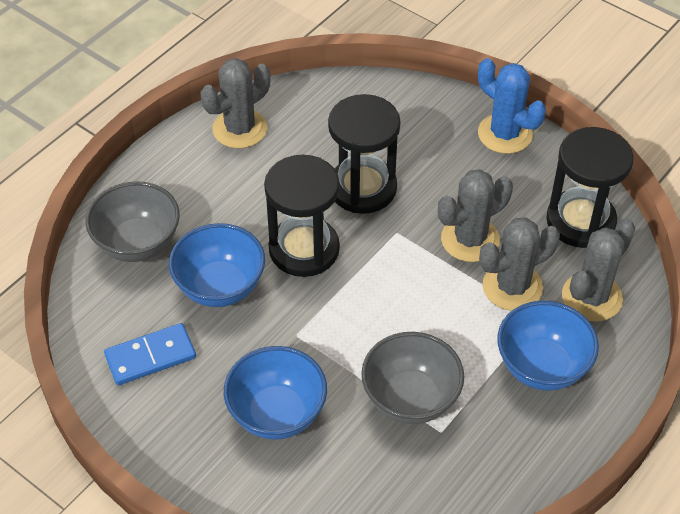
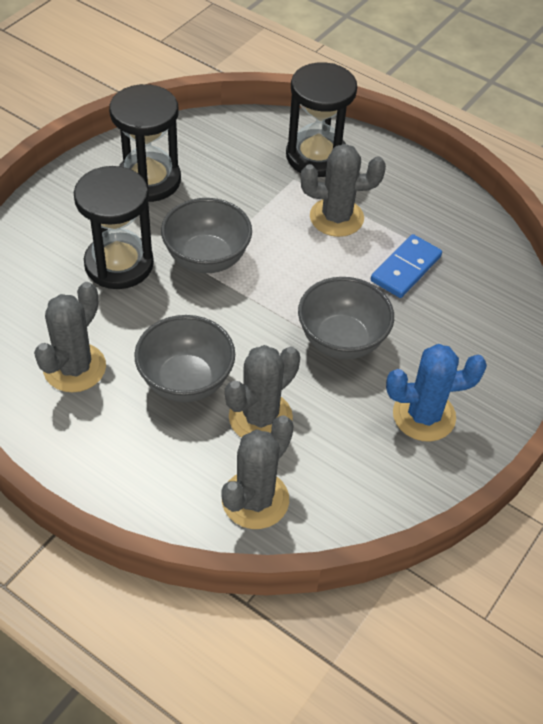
blue bowl: [169,223,265,307] [224,346,327,440] [497,301,599,391] = 3 -> none = 0
grey bowl: [85,181,180,262] [361,332,464,424] = 2 -> [134,315,235,402] [161,198,252,273] [298,277,394,359] = 3

